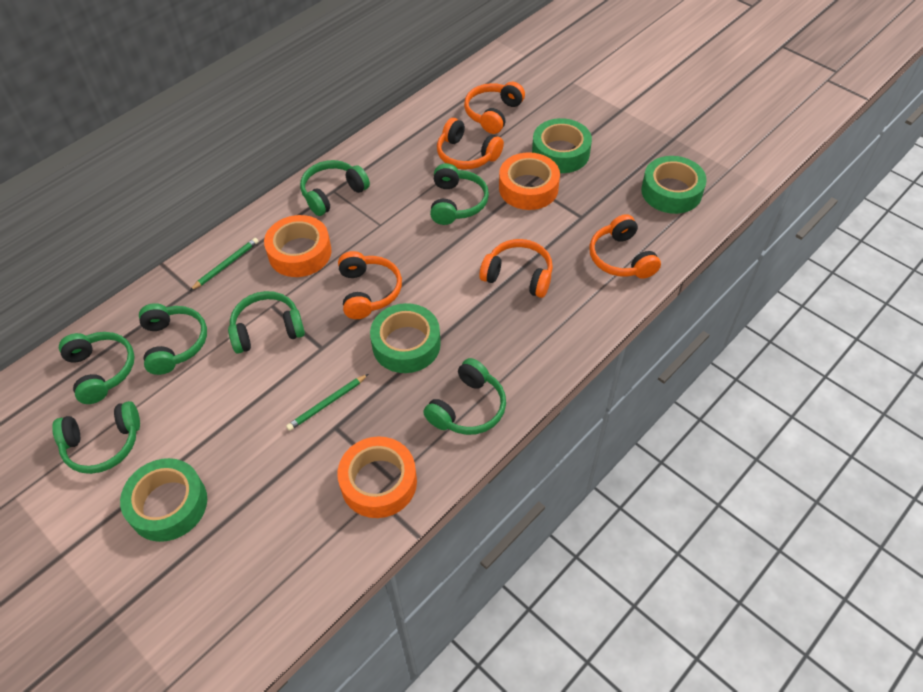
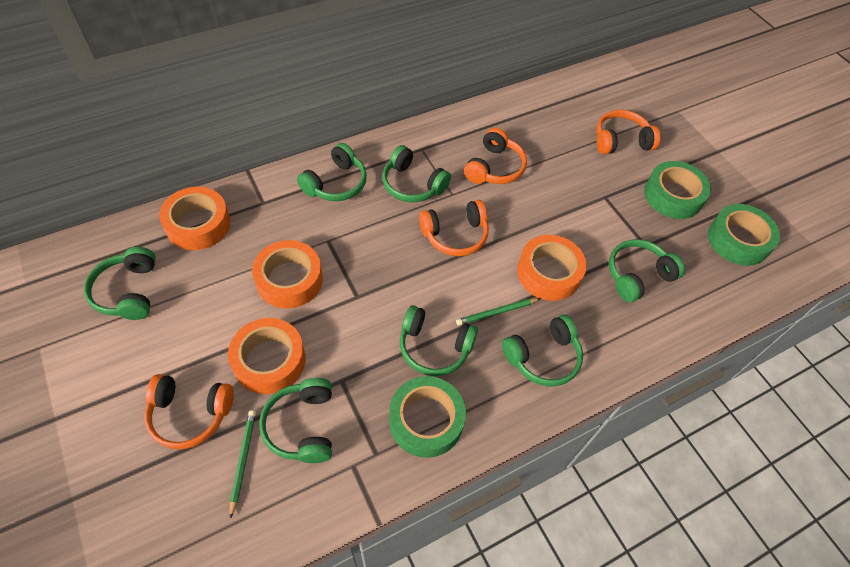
green tape: [120,458,207,542] [370,303,441,373] [532,118,592,173] [641,156,707,214] = 4 -> [389,376,466,458] [644,161,711,219] [708,204,780,266] = 3
orange headphones: [338,251,402,319] [437,118,504,169] [464,82,525,134] [479,239,553,298] [589,214,661,279] = 5 -> [144,374,234,449] [419,200,489,256] [464,128,527,184] [596,110,661,154] = 4
orange tape: [264,215,332,277] [337,437,417,518] [499,152,560,210] = 3 -> [159,187,230,250] [228,318,306,394] [252,240,323,308] [517,235,586,301] = 4

